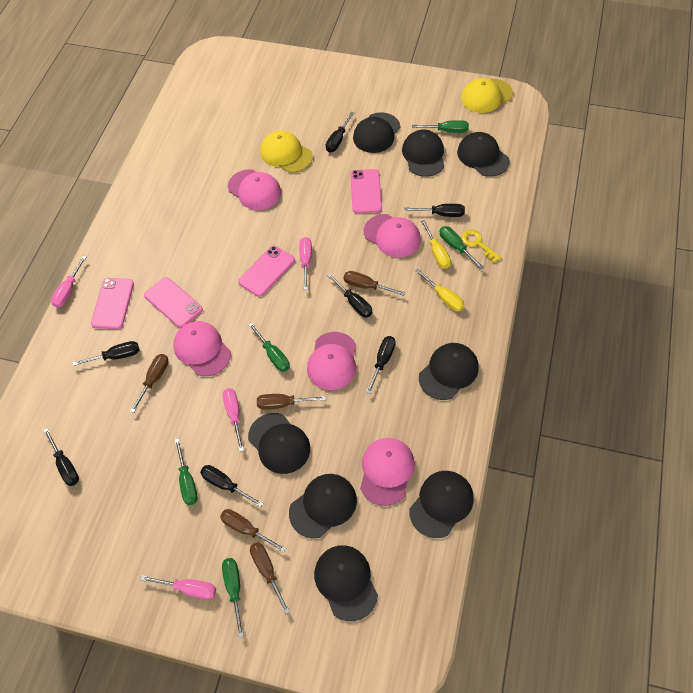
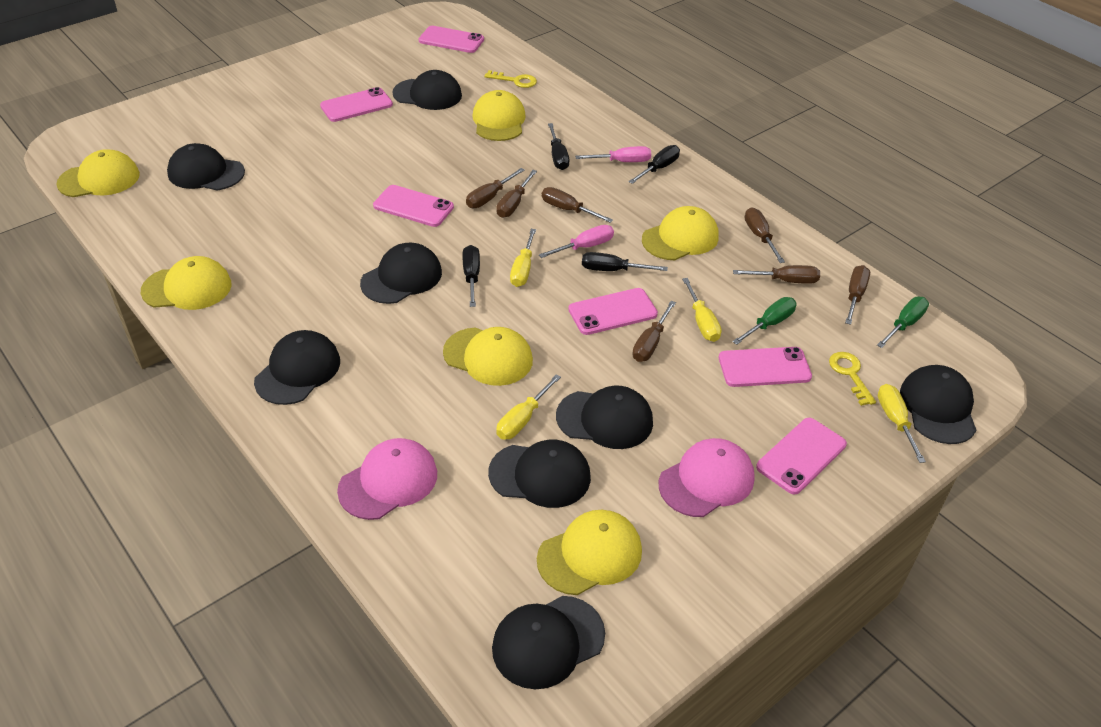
black screwdriver: [43,428,79,486] [72,341,139,366] [200,465,263,507] [326,112,354,152] [327,274,372,318] [366,336,396,394] [404,204,465,217] = 7 -> [462,245,480,307] [548,123,569,170] [582,252,668,271] [629,145,680,184] = 4
brown screwdriver: [130,354,169,413] [220,509,286,553] [250,542,290,614] [257,394,326,409] [344,271,405,296] = 5 -> [466,168,525,208] [496,170,537,218] [542,187,613,223] [632,301,676,362] [733,265,820,284] [745,208,785,263] [845,265,870,325] = 7
green screwdriver: [175,439,198,505] [222,558,244,637] [248,322,290,372] [412,120,469,133] [439,226,484,269] = 5 -> [732,297,796,345] [877,297,929,348] = 2
pink cap: [173,321,231,376] [228,169,281,210] [307,332,356,390] [360,438,415,506] [364,214,421,258] = 5 -> [337,438,437,520] [659,438,755,517] = 2
pink phone: [91,278,134,329] [144,277,203,328] [238,246,295,297] [351,169,382,213] = 4 -> [320,87,393,122] [373,185,454,227] [419,26,484,53] [568,288,658,335] [719,347,812,387] [756,418,847,494] = 6
pink screwdriver: [51,256,86,308] [140,575,216,599] [223,388,244,452] [299,237,312,290] = 4 -> [539,225,614,258] [575,146,651,162] = 2
yellow cap: [260,130,313,173] [461,78,513,113] = 2 -> [57,149,140,197] [141,256,231,310] [443,327,533,386] [472,90,526,141] [537,510,642,595] [642,206,719,260] = 6
yellow key: [461,230,501,263] = 1 -> [484,70,537,88] [829,352,876,406] = 2
yellow screwdriver: [415,269,465,311] [421,220,451,269] = 2 -> [496,374,561,440] [510,229,536,287] [682,278,722,342] [878,384,926,463] = 4

